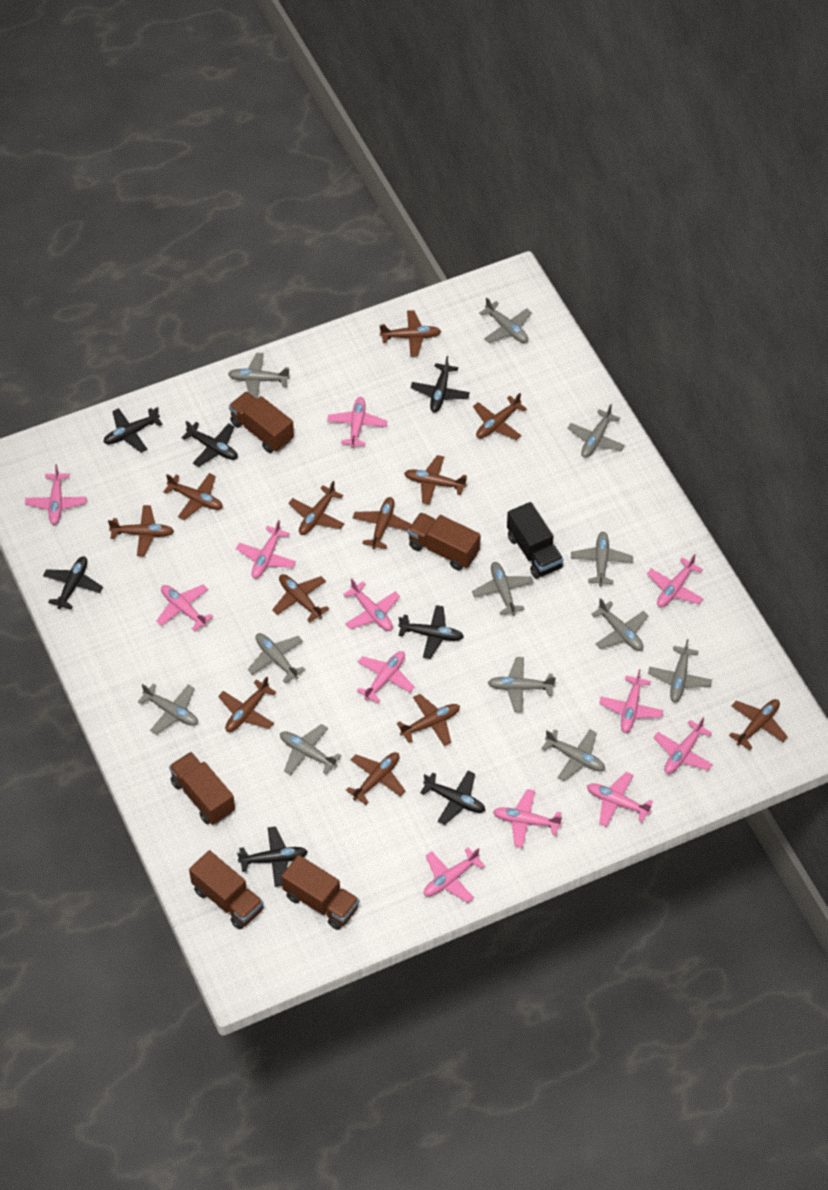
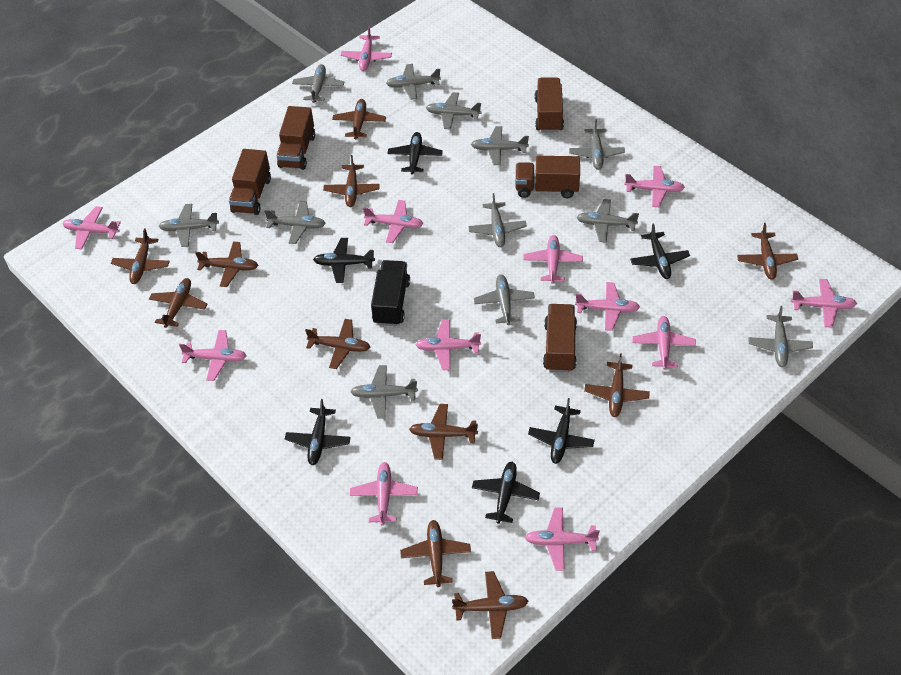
black plane: [43,556,103,610] [104,407,163,452] [182,421,238,467] [237,827,308,887] [398,605,464,659] [410,356,470,413] [420,771,485,825] = 7 -> [285,399,351,465] [313,238,375,283] [387,132,443,174] [472,461,540,524] [528,398,595,464] [630,223,690,279] = 6
brown plane: [108,505,174,557] [163,473,223,520] [218,677,277,732] [272,574,329,623] [288,481,344,535] [346,752,405,805] [353,497,412,550] [380,310,441,357] [397,694,460,746] [404,455,467,505] [473,393,527,440] [729,699,788,750] = 12 -> [111,228,170,284] [149,278,207,328] [195,242,258,287] [305,319,370,369] [323,155,380,207] [332,99,386,139] [400,520,471,587] [409,404,478,460] [452,571,528,639] [584,353,650,417] [737,223,798,280] = 11

